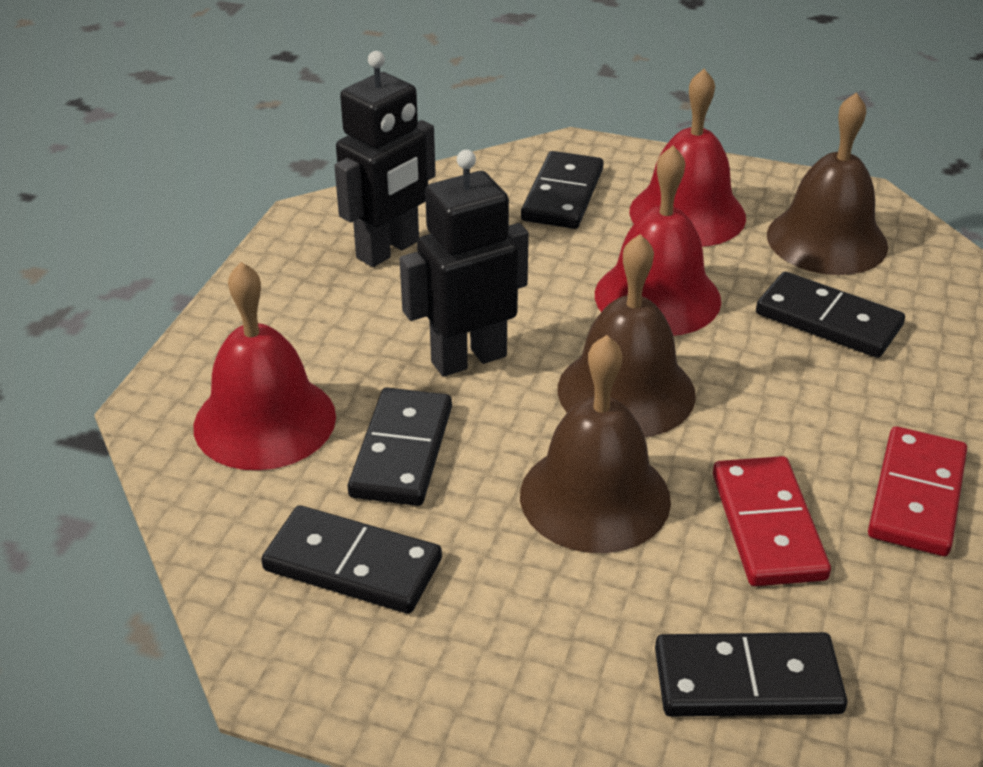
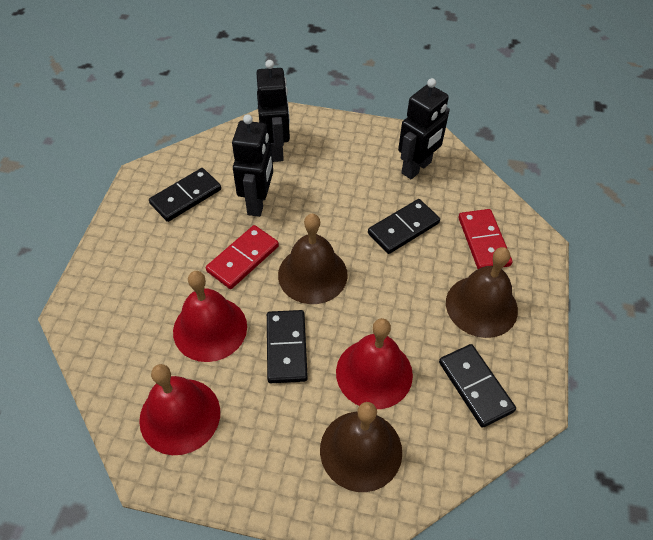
black domino: [261,505,442,614] [348,388,452,506] [521,151,604,229] [655,632,847,717] [756,272,905,358] = 5 -> [149,168,221,222] [267,310,308,383] [368,199,440,254] [439,344,516,428] = 4
black robot: [334,51,436,267] [400,150,529,377] = 2 -> [232,114,273,217] [256,60,290,162] [398,78,450,179] = 3

